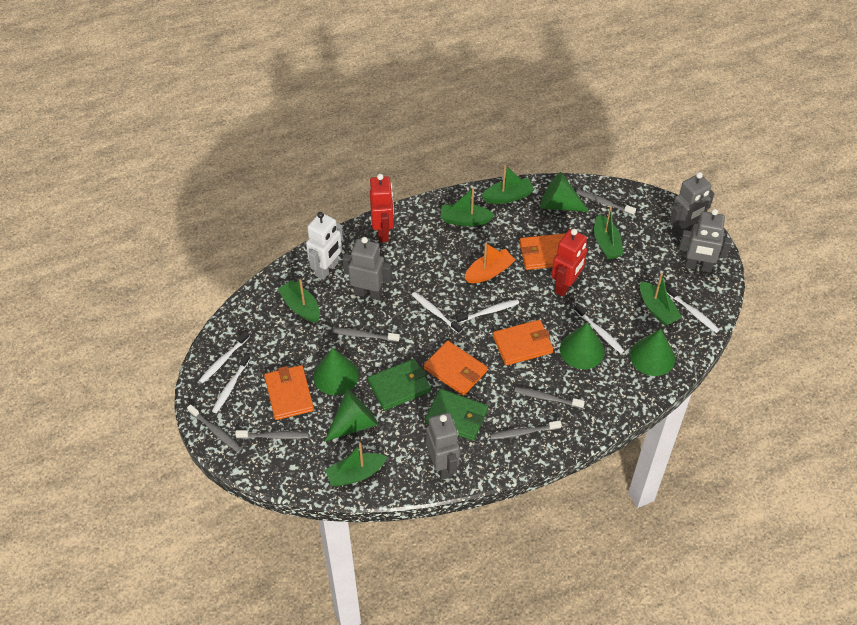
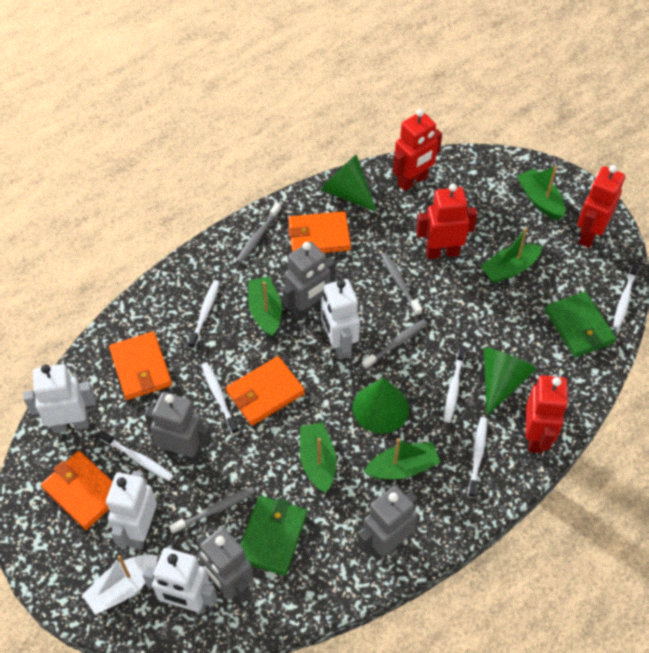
green boat: [277,279,320,323] [325,443,387,487] [441,188,495,226] [482,165,534,204] [594,206,623,259] [640,273,682,326] = 6 -> [248,277,282,337] [300,423,336,493] [364,438,441,480] [481,228,542,283] [517,166,565,220] = 5
green cone: [313,348,359,395] [324,390,379,442] [540,172,589,212] [560,322,605,369] [630,329,675,376] = 5 -> [321,155,377,212] [353,378,409,434] [484,348,537,415] = 3
grey toothbrush: [187,404,241,452] [235,430,308,439] [332,328,400,342] [490,421,562,439] [514,387,585,409] [576,190,636,216] = 6 -> [169,487,255,534] [236,203,281,263] [362,319,427,370] [381,253,422,316] = 4
orange boat: [465,242,515,283] = 1 -> none = 0
red robot: [370,174,394,242] [551,229,587,297] = 2 -> [393,109,442,191] [416,183,478,259] [526,375,568,453] [578,165,625,248] = 4
white boat: none = 0 -> [82,554,158,615] = 1
white robot: [306,212,343,280] = 1 -> [23,364,96,433] [106,471,157,549] [142,548,217,614] [321,279,360,360] = 4

